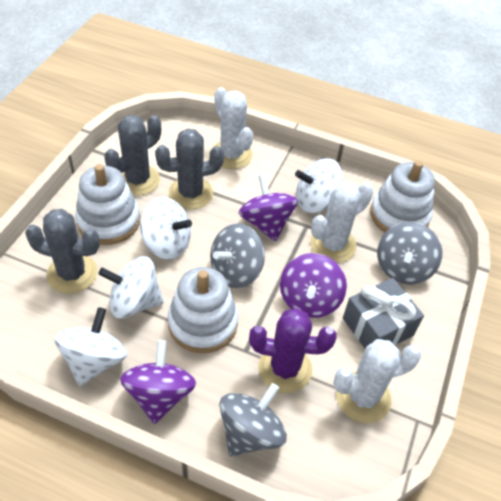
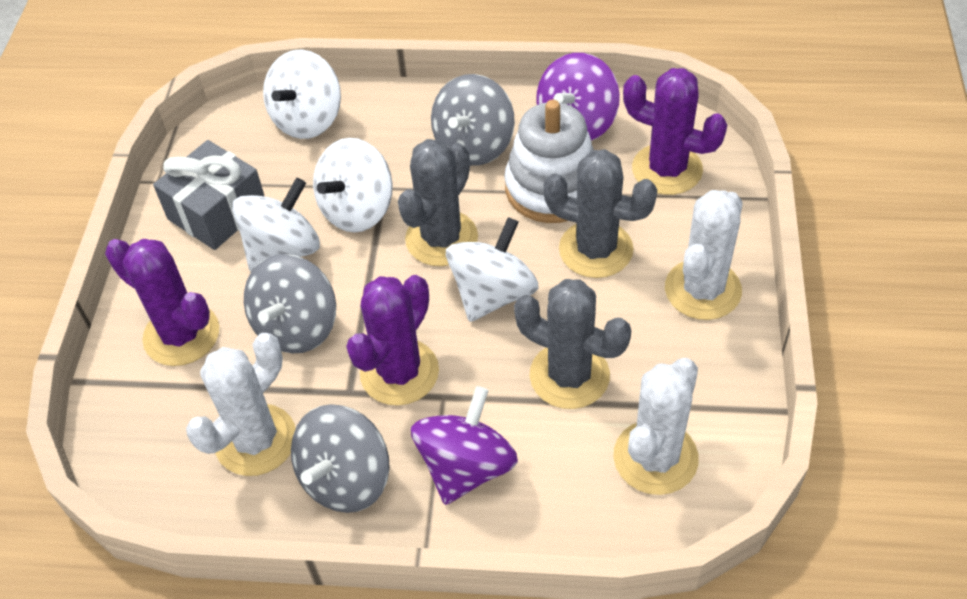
purple cactus: [249,308,337,393] = 1 -> [105,239,219,366] [346,275,439,406] [623,68,727,195] = 3
purple spinning top: [120,340,196,424] [239,174,298,241] [280,253,347,318] = 3 -> [411,386,518,505] [536,53,620,141] = 2
white stacking toy: [75,164,140,245] [168,267,238,353] [370,161,435,232] = 3 -> [504,100,594,223] = 1

